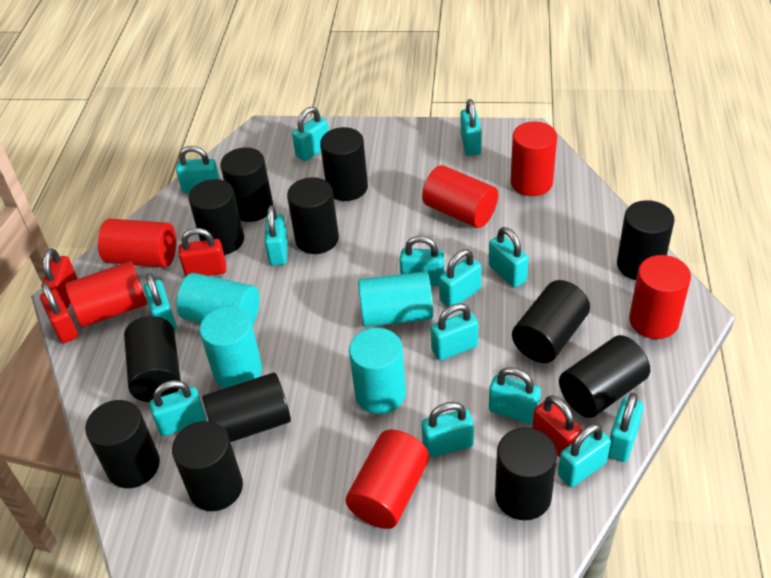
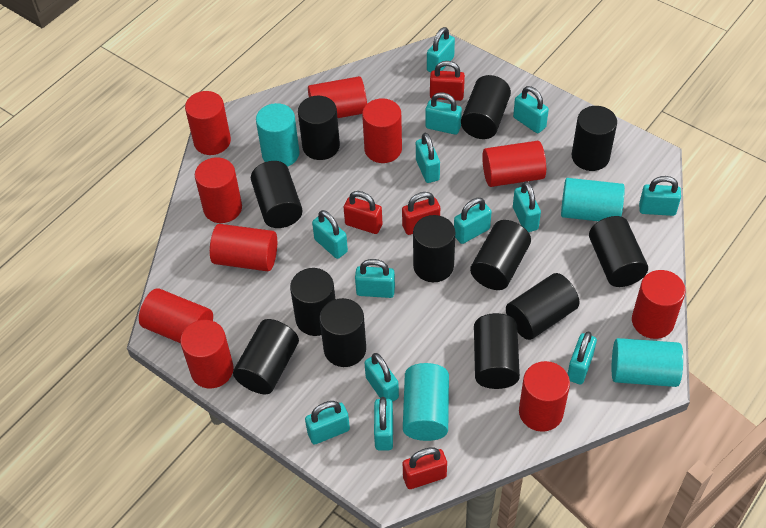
red cylinder: [65,261,147,327] [98,219,176,268] [346,429,429,529] [422,165,498,228] [511,122,557,196] [629,255,691,339] = 6 -> [139,288,213,343] [180,320,234,388] [185,91,231,155] [195,157,242,223] [210,224,277,271] [308,76,367,118] [362,98,402,163] [482,141,546,187] [519,361,570,432] [632,270,686,339] = 10
turquoise padlock: [144,273,177,331] [149,380,206,436] [176,146,220,193] [265,205,288,265] [292,107,329,161] [399,236,444,286] [421,402,474,457] [431,303,478,360] [439,249,481,307] [460,99,482,156] [489,227,529,288] [489,367,541,424] [558,423,611,487] [608,393,644,462] = 14 -> [305,401,350,445] [312,210,348,259] [355,259,395,298] [365,353,399,402] [374,397,393,450] [416,133,440,183] [426,92,462,135] [427,27,455,73] [454,198,492,244] [513,86,549,133] [513,181,541,232] [567,331,597,384] [639,176,681,216] = 13

